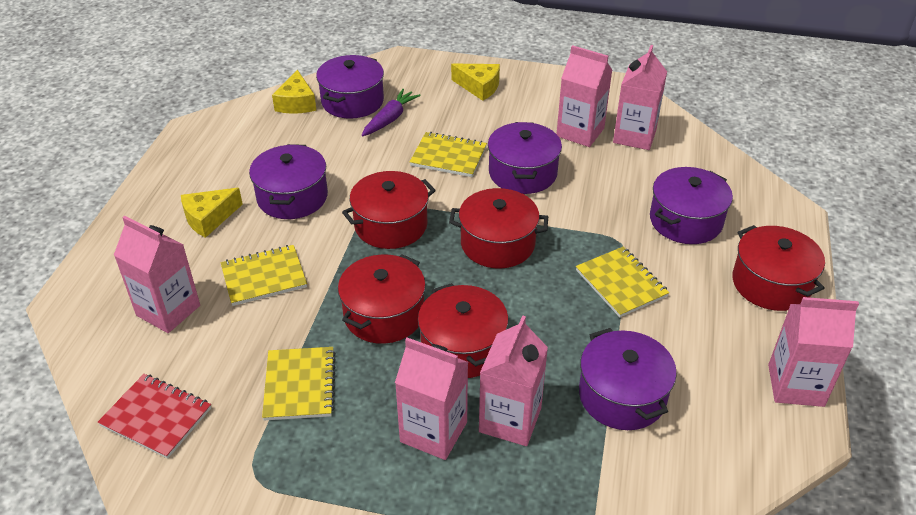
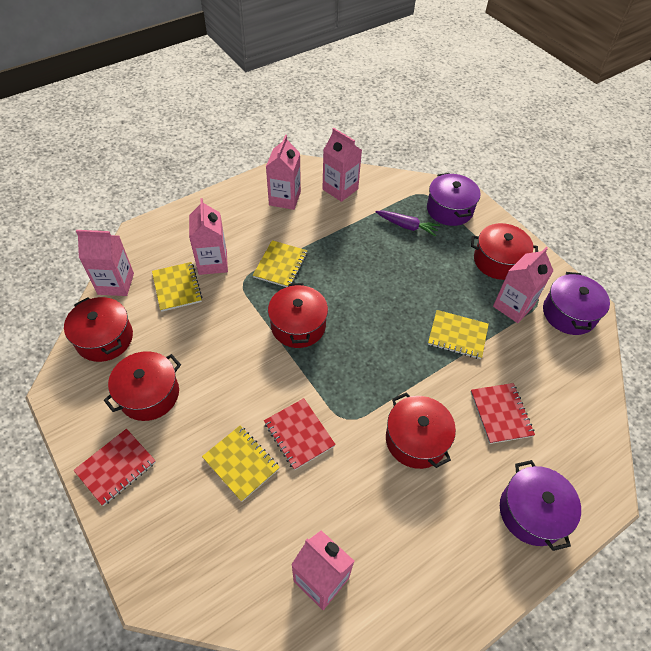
purple pot: [249,144,328,219] [316,55,384,119] [488,122,562,194] [579,328,677,430] [650,167,733,244] = 5 -> [427,173,481,226] [500,460,581,551] [543,272,610,335] = 3
red notebook: [98,374,211,459] = 1 -> [73,429,156,506] [264,398,336,470] [471,383,535,444] = 3
yellow cheese: [181,188,243,238] [272,69,316,113] [451,64,500,101] = 3 -> none = 0

